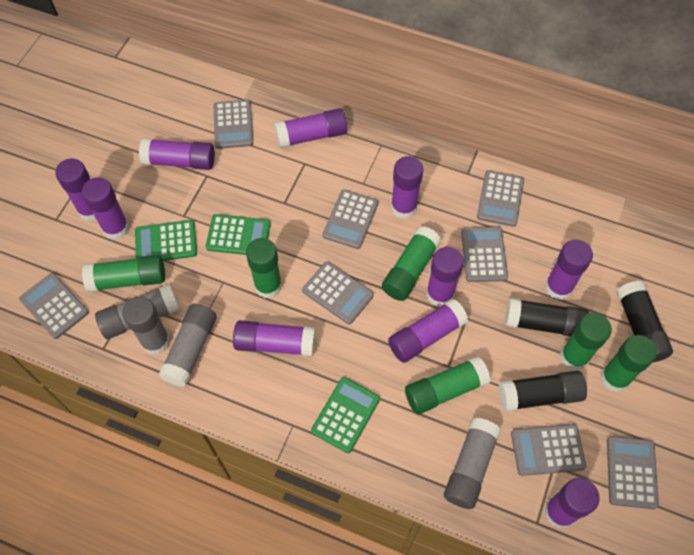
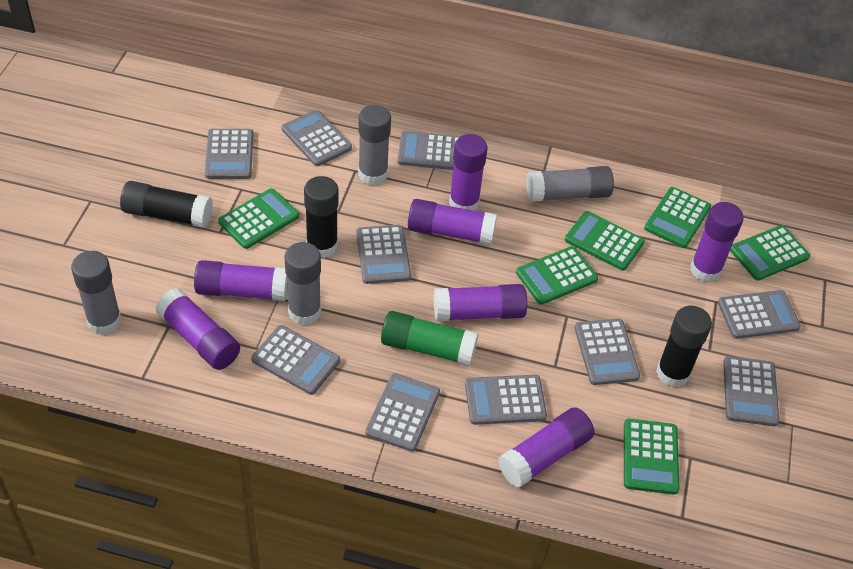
green calculator: [135,220,197,261] [206,214,271,255] [311,377,380,453] = 3 -> [218,188,299,249] [516,246,598,305] [565,211,645,271] [624,419,680,495] [644,187,711,248] [730,225,810,281] = 6
green glue stick: [82,255,165,292] [246,238,282,299] [382,226,441,301] [405,356,491,414] [560,313,612,370] [600,335,657,392] = 6 -> [381,311,478,366] = 1
grey calculator: [19,273,89,339] [213,100,253,149] [302,262,374,324] [323,189,378,249] [461,227,508,282] [477,170,524,227] [511,424,586,476] [607,436,659,509] = 8 -> [205,129,253,179] [251,325,340,395] [282,110,352,166] [356,225,411,284] [365,373,440,452] [398,131,461,170] [465,375,547,425] [575,319,640,385] [718,290,801,339] [723,356,779,426] = 10
purple glue stick: [55,158,96,221] [82,177,129,240] [139,138,215,170] [233,320,316,356] [275,108,347,148] [388,299,468,363] [391,156,423,219] [426,247,464,306] [544,478,600,528] [545,240,593,300] = 10 -> [155,288,240,370] [194,260,288,301] [408,199,497,245] [434,284,527,321] [449,134,487,211] [498,407,594,488] [690,202,744,283] = 7

